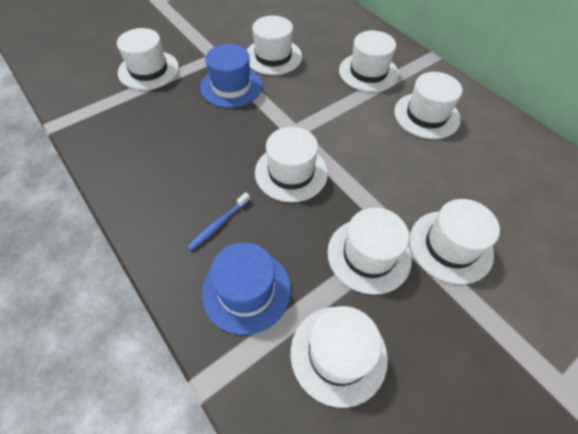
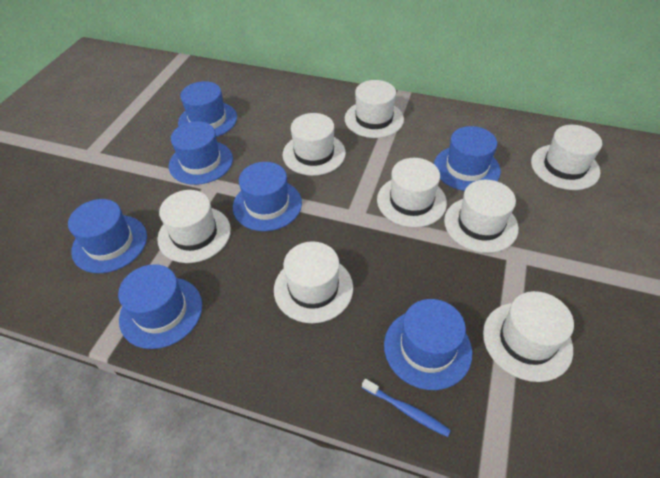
blue hat: [200,44,262,108] [202,242,291,335] = 2 -> [68,199,147,273] [118,264,202,349] [169,121,233,185] [178,81,237,137] [233,162,302,231] [384,299,472,390] [434,126,501,191] = 7

